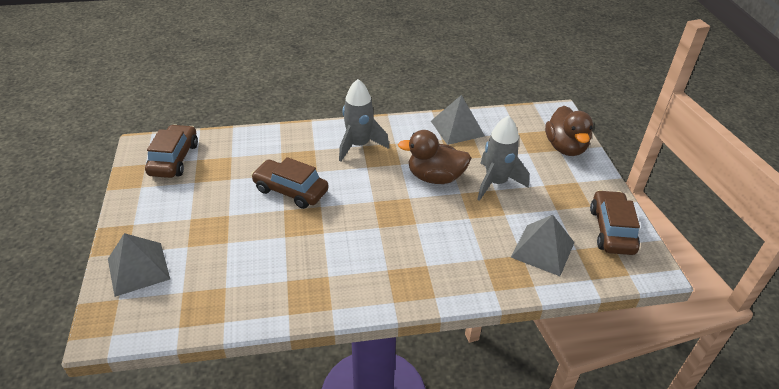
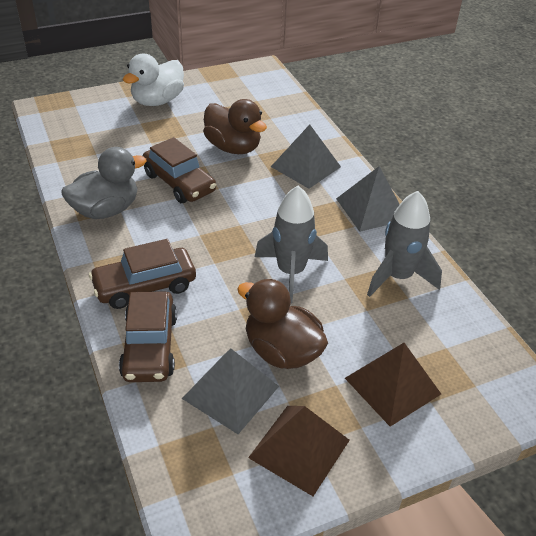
brown pyramid: none = 0 -> [248,406,350,496] [345,343,441,427] = 2
grey duck: none = 0 -> [61,147,147,219] = 1
white duck: none = 0 -> [123,54,184,106] = 1

